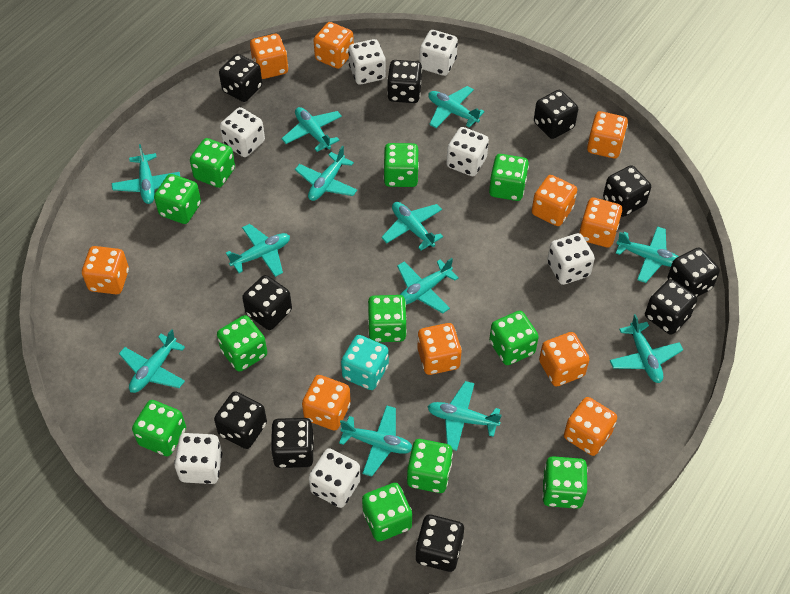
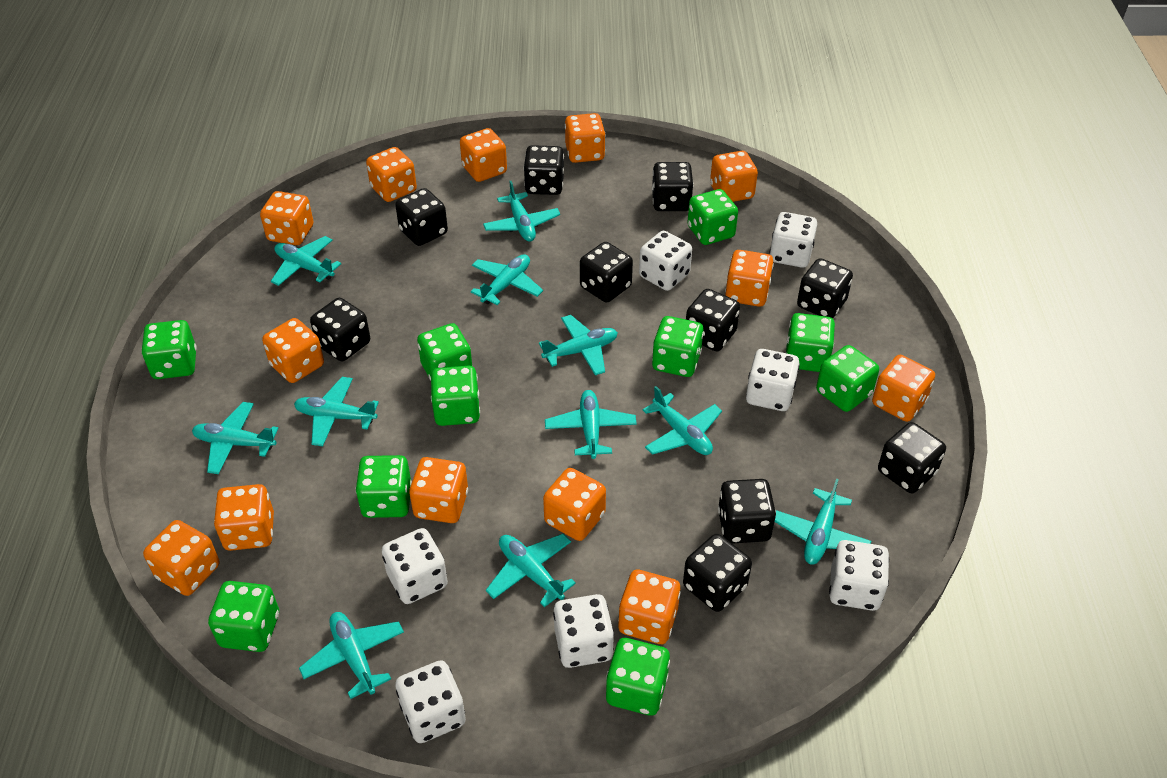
green dice: [132,400,186,456] [154,174,201,224] [190,138,235,188] [217,315,267,372] [362,483,412,542] [367,295,407,342] [383,143,419,187] [407,439,453,493] [489,154,529,201] [489,311,539,365] [542,456,588,509] = 11 -> [142,320,197,379] [208,581,279,652] [356,455,412,518] [417,323,472,381] [431,366,480,426] [606,638,670,716] [652,316,704,377] [688,189,738,245] [786,313,835,372] [816,345,879,412] = 10
orange dice: [82,246,129,294] [250,34,288,79] [302,375,351,430] [313,22,354,69] [417,323,462,375] [532,175,577,226] [539,332,590,386] [564,397,617,456] [579,198,622,247] [587,111,628,158] = 10 -> [143,520,219,596] [214,484,274,551] [260,191,313,245] [262,318,324,383] [366,147,417,202] [409,457,468,523] [460,128,507,182] [543,468,606,541] [565,113,606,163] [618,570,681,644] [710,151,758,202] [725,250,774,307] [872,355,935,422] = 13
turquoise dice: [341,335,389,390] = 1 -> none = 0
turquoise plane: [112,144,180,204] [119,329,185,393] [226,224,290,277] [282,107,342,152] [295,146,357,201] [339,405,412,477] [381,202,443,251] [397,258,459,313] [428,86,485,128] [428,381,502,451] [610,314,683,383] [616,226,679,283] = 12 -> [192,402,279,474] [271,236,341,286] [294,377,379,446] [299,612,404,699] [471,254,543,305] [483,181,560,242] [486,534,576,607] [539,315,618,375] [545,390,637,459] [643,386,722,455] [775,478,871,565] = 11

